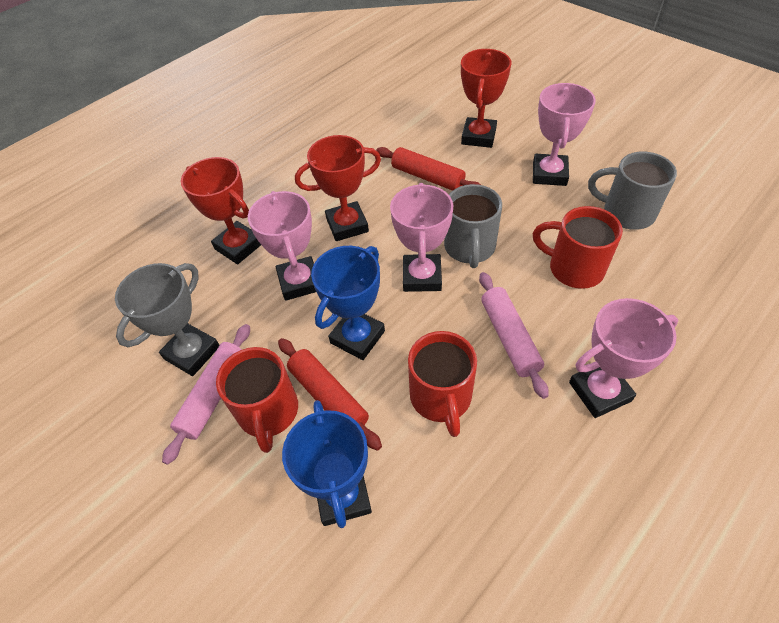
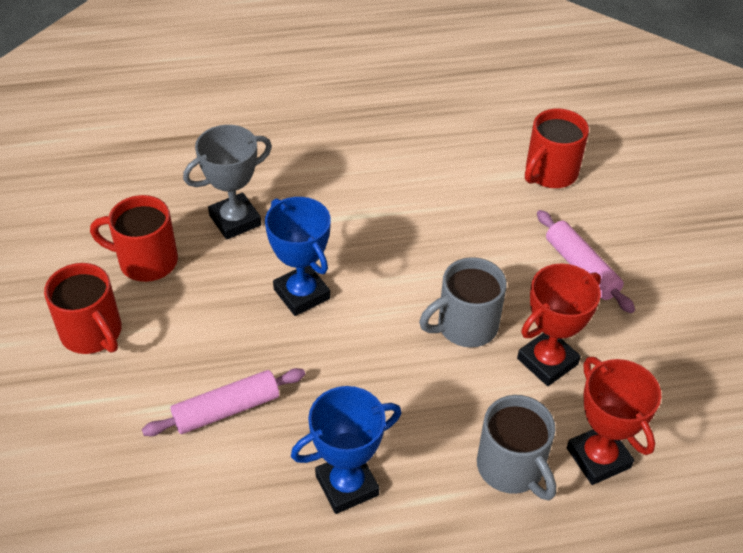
pink trophy: [248,191,316,301] [390,183,454,292] [533,83,596,186] [569,298,678,418] = 4 -> none = 0
red rolling pin: [278,338,382,451] [376,147,481,191] = 2 -> none = 0
red trophy: [181,157,261,264] [295,135,381,241] [461,49,511,148] = 3 -> [517,263,601,386] [567,357,661,485] = 2

